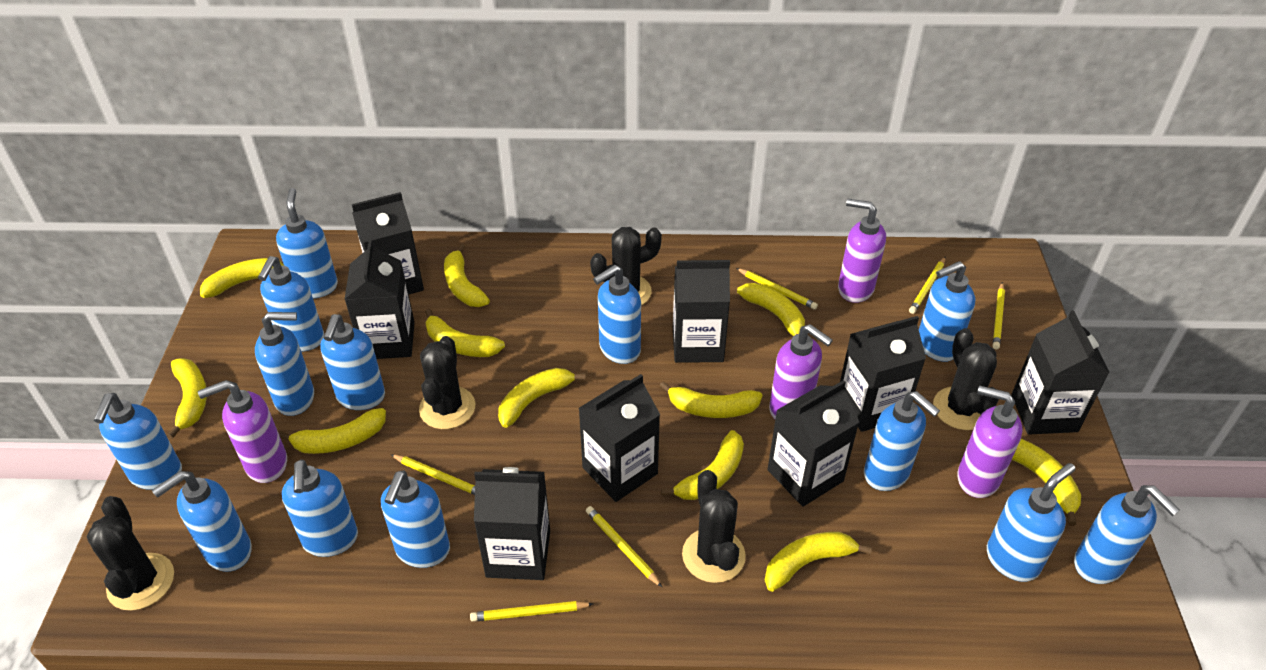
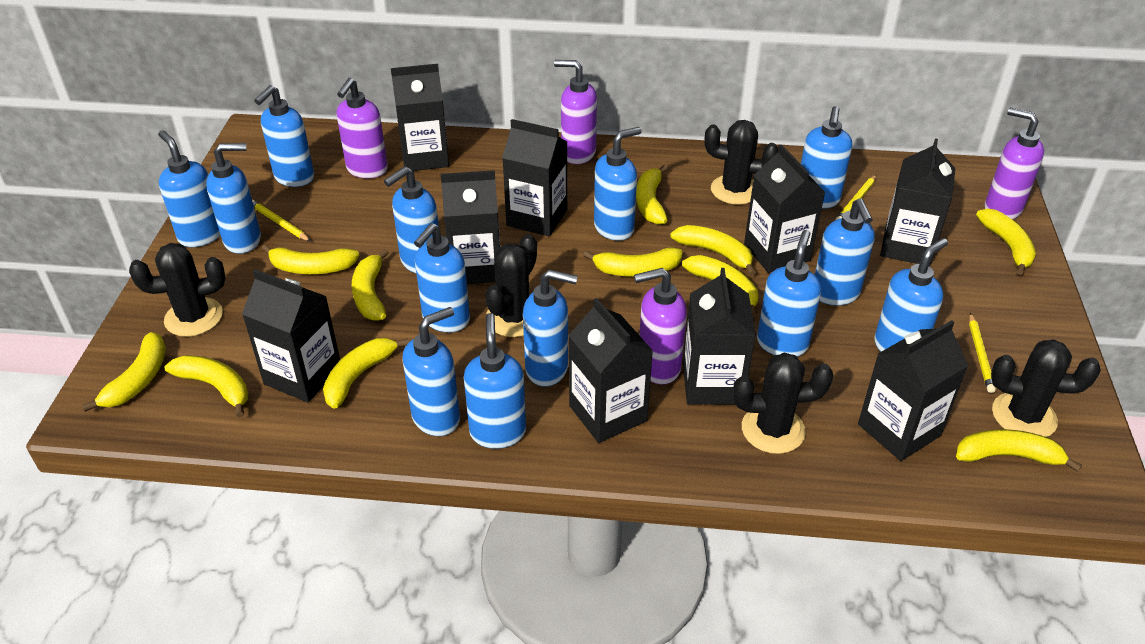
black carton: [344,240,415,359] [352,192,424,295] [474,467,550,580] [579,374,660,502] [673,260,730,363] [767,380,859,507] [840,316,926,432] [1011,310,1109,435] = 8 -> [242,269,340,403] [391,64,449,171] [441,170,500,284] [502,119,567,237] [569,298,653,443] [683,268,756,405] [744,144,825,273] [858,320,968,461] [880,139,956,266] = 9
yellow pencil: [391,454,475,495] [470,601,593,622] [586,506,662,587] [736,268,818,310] [909,257,946,314] [993,282,1005,349] = 6 -> [252,200,311,241] [835,175,876,220] [969,313,996,393] = 3

